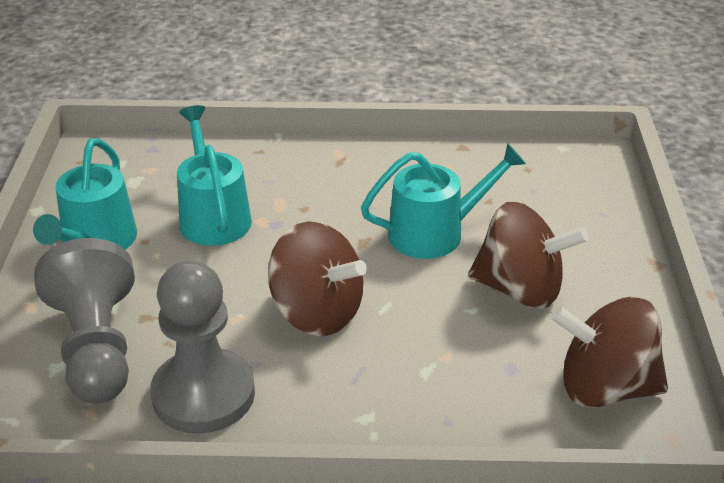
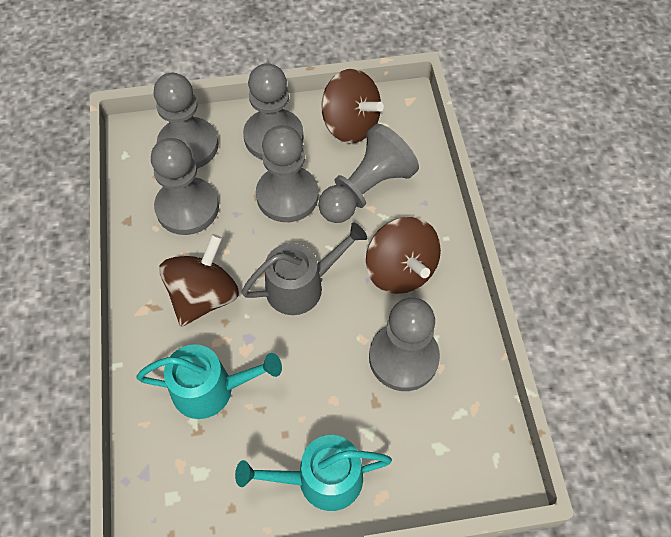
grey pawn: [34,238,135,404] [150,261,255,434] = 2 -> [151,138,219,235] [154,73,218,169] [243,63,303,160] [256,125,319,222] [318,124,419,223] [369,297,440,391] = 6
grey watering can: none = 0 -> [242,222,367,315] = 1
turquoise watering can: [33,138,137,250] [177,105,252,246] [361,143,526,259] = 3 -> [136,344,282,419] [235,435,392,511] = 2

